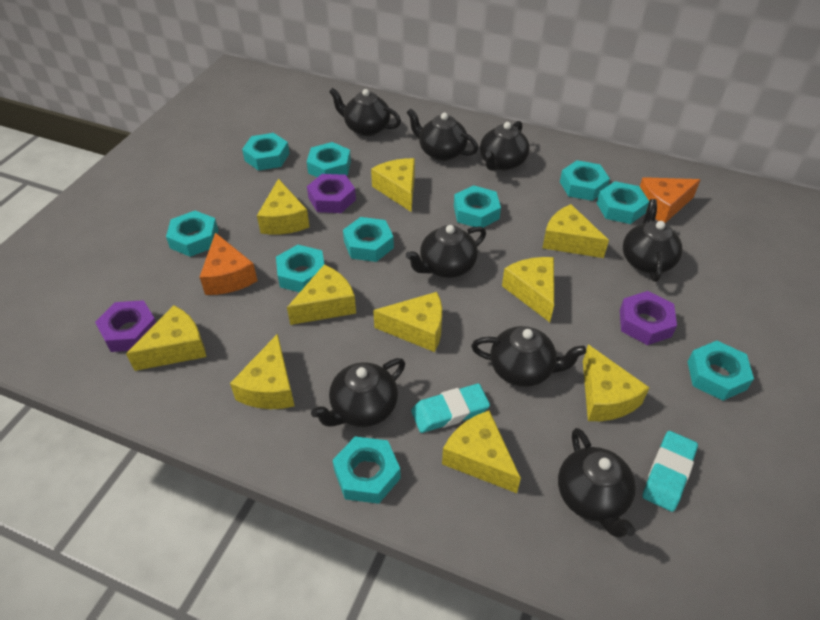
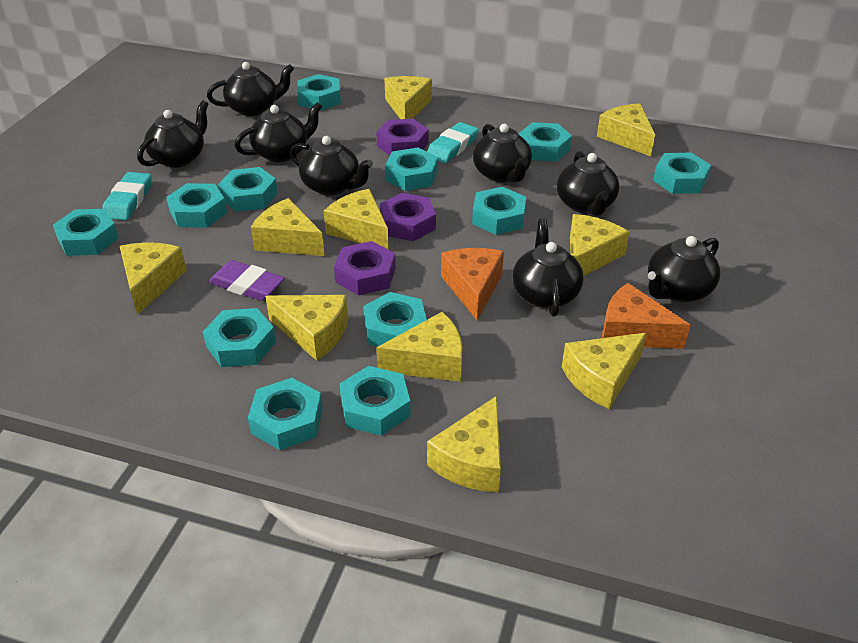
purple eraser: none = 0 -> [209,260,285,301] = 1
turquoise nut: [166,211,218,257] [242,133,290,171] [276,245,324,292] [307,142,351,177] [332,437,401,504] [343,217,394,262] [454,185,501,228] [560,160,610,201] [597,181,649,224] [688,341,754,401] = 10 -> [53,209,119,256] [166,183,227,228] [203,308,276,367] [218,167,278,212] [248,378,323,450] [297,74,341,111] [339,366,411,436] [363,292,427,347] [385,147,438,191] [472,187,526,235] [519,122,572,161] [653,153,711,194] = 12

